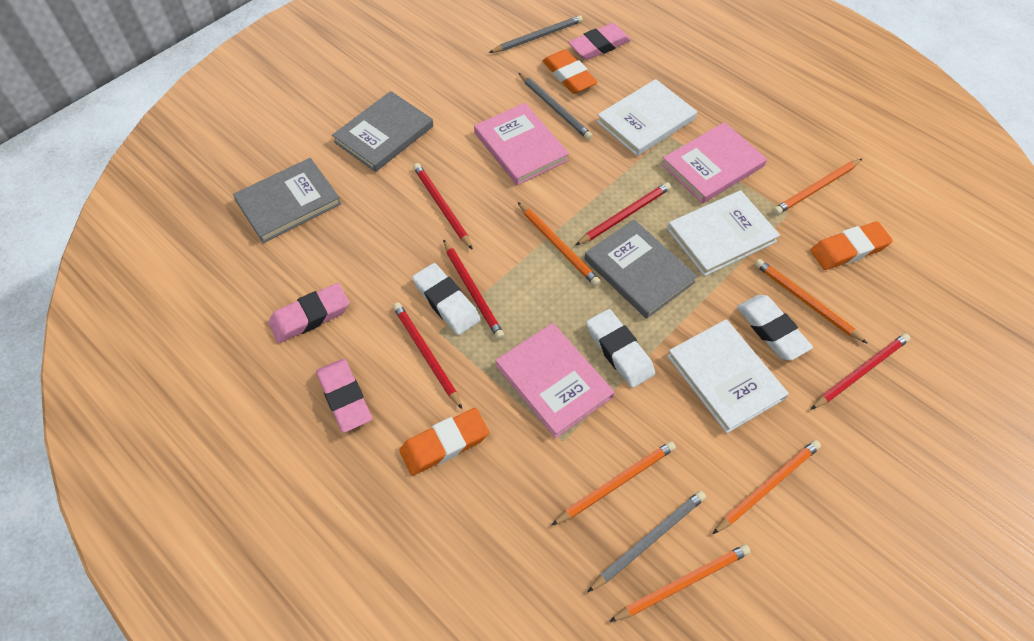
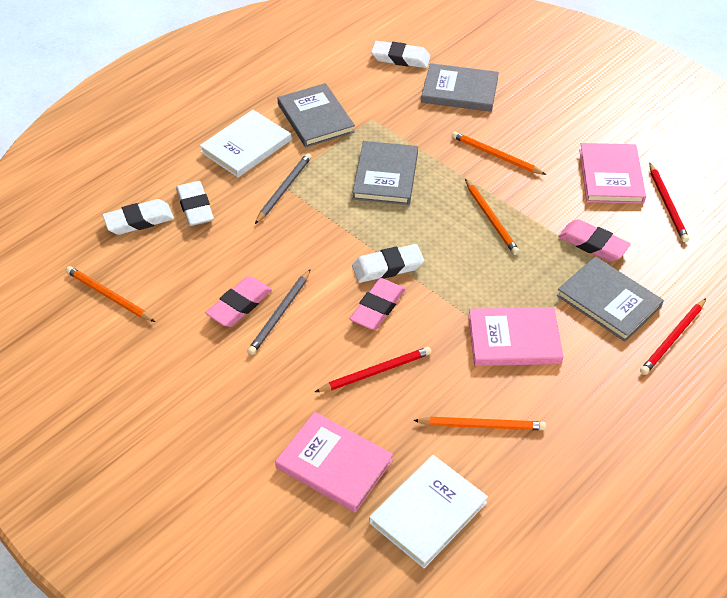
grey book: [233,158,341,243] [332,91,433,172] [585,220,697,319] = 3 -> [277,83,355,147] [353,141,418,205] [421,63,499,112] [557,256,664,342] = 4
grey pencil: [489,15,583,53] [519,73,593,140] [587,490,706,593] = 3 -> [247,269,311,355] [255,153,312,224] = 2
orange eraser: [399,408,489,476] [543,49,598,94] [811,221,893,270] = 3 -> none = 0
orange pencil: [518,202,601,286] [551,441,676,526] [609,544,751,622] [713,440,821,534] [755,259,867,343] [773,159,862,215] = 6 -> [66,266,155,322] [413,417,546,430] [452,131,546,175] [465,179,520,255] = 4
red pencil: [393,302,462,409] [413,163,473,250] [443,239,505,340] [576,182,671,245] [811,333,910,410] = 5 -> [315,347,432,392] [640,298,706,375] [649,163,689,242] = 3
white book: [597,79,697,156] [667,190,780,276] [667,319,789,433] = 3 -> [199,110,291,178] [369,455,488,568] = 2
white eraser: [412,263,481,335] [586,309,655,388] [737,295,813,361] = 3 -> [102,199,174,235] [176,181,214,226] [352,244,424,283] [371,41,431,68] = 4

